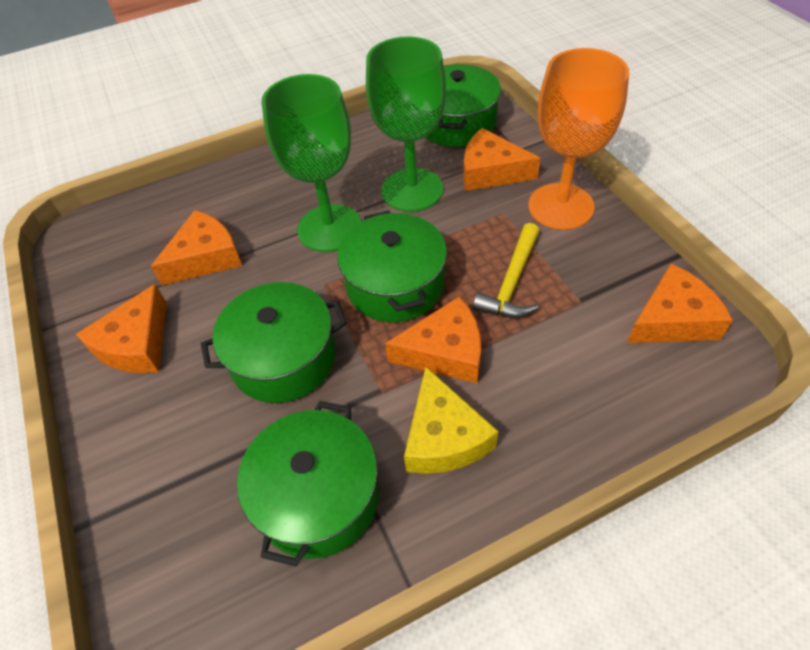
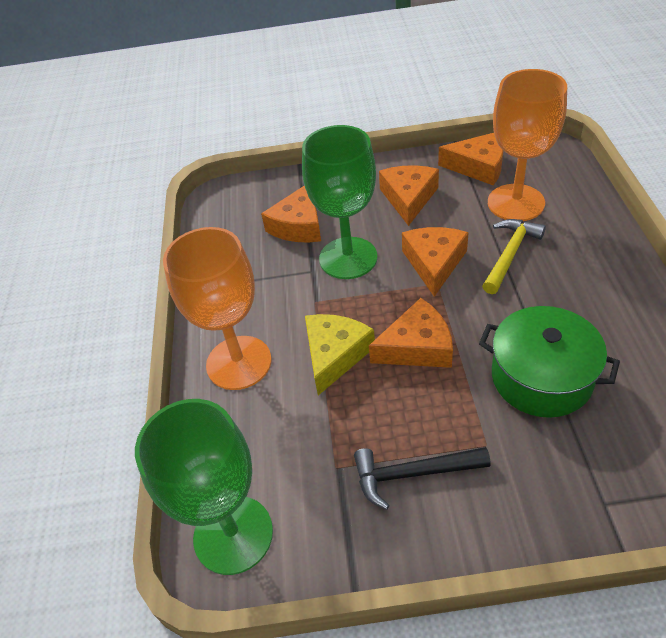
black hammer: none = 0 -> [354,447,491,510] = 1
green pot: [201,282,347,403] [237,401,379,567] [337,210,447,322] [426,64,501,147] = 4 -> [479,306,620,418] = 1
orange goblet: [528,48,629,230] = 1 -> [163,227,272,390] [488,69,567,221] = 2

